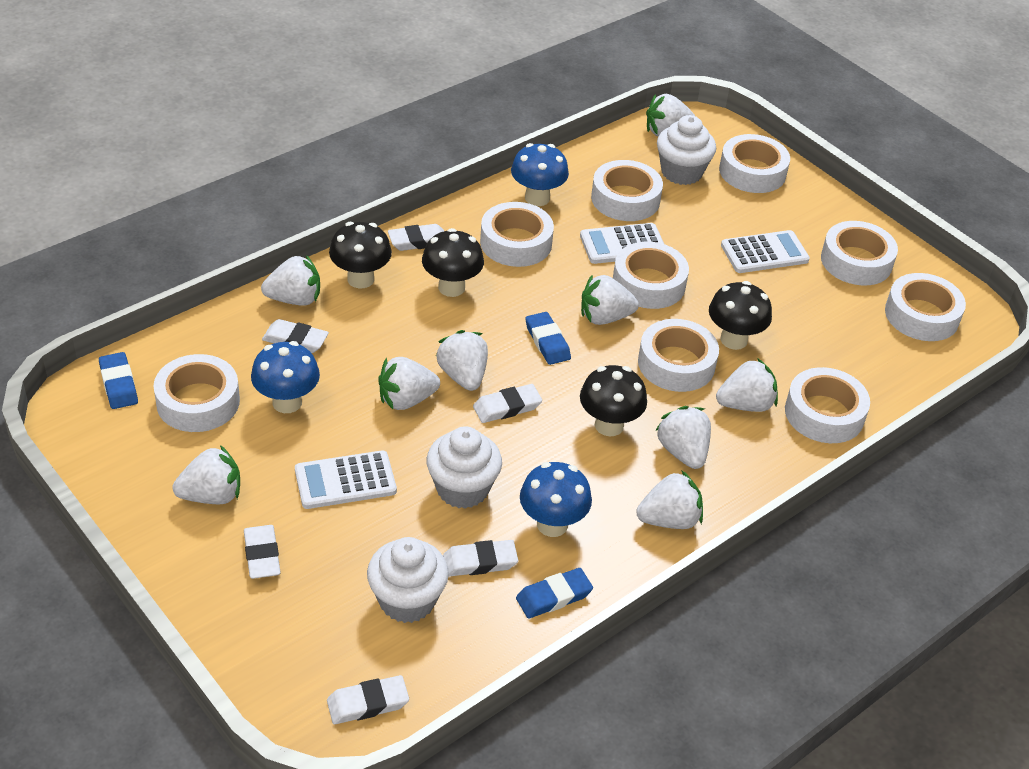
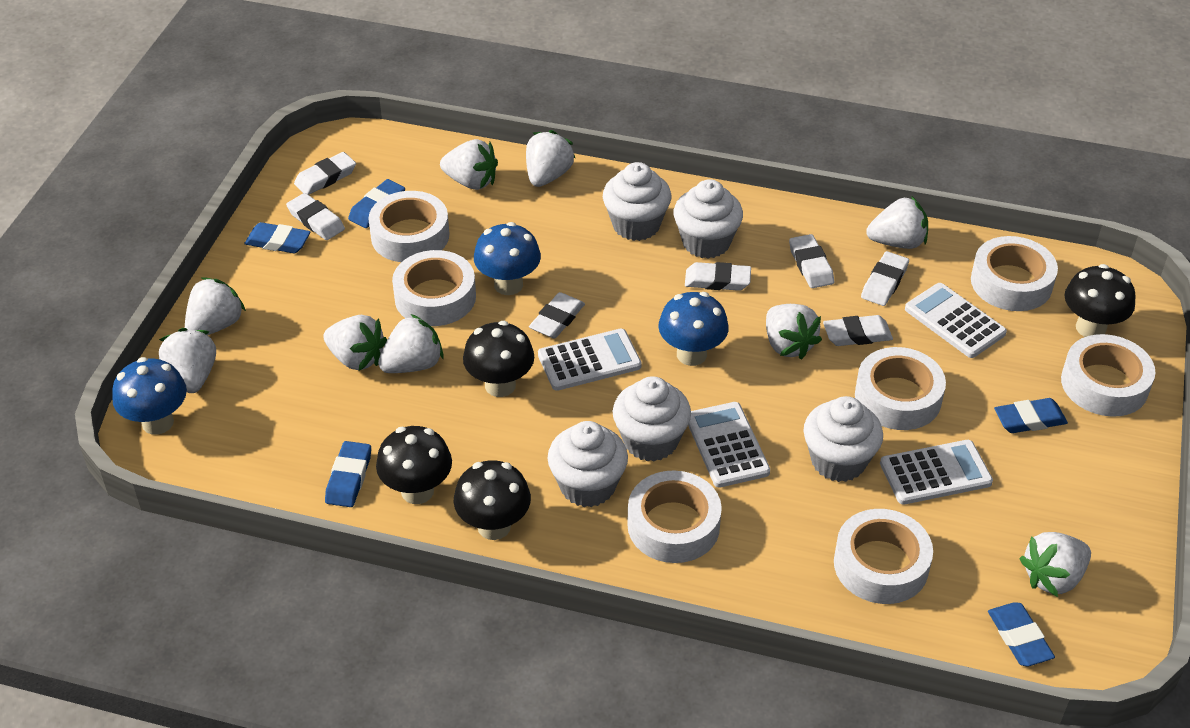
blue eraser: [99,352,138,409] [516,568,593,618] [525,312,571,365] = 3 -> [244,222,311,253] [325,441,371,507] [348,179,405,228] [988,602,1055,666] [994,398,1068,433] = 5
white calculator: [295,450,397,509] [580,223,664,264] [721,230,810,273] = 3 -> [538,329,642,391] [688,402,770,487] [880,440,993,505] [905,283,1007,358] = 4
white cupcake: [367,537,449,623] [427,426,502,509] [657,115,716,185] = 3 -> [547,421,628,507] [603,162,672,241] [613,376,691,462] [673,179,743,259] [803,396,883,482] = 5
white eraser: [244,525,281,579] [262,319,329,353] [327,675,409,724] [388,224,444,251] [443,540,518,576] [473,384,542,423] = 6 -> [286,193,345,240] [294,152,356,195] [529,292,585,339] [685,262,751,291] [789,234,834,288] [823,315,893,346] [861,251,909,306] = 7
white tape: [154,354,240,432] [480,202,554,267] [591,160,663,221] [613,242,689,309] [638,319,719,392] [719,134,790,193] [785,367,870,443] [821,221,898,285] [885,273,966,341] = 9 -> [368,191,449,262] [392,250,476,326] [627,470,722,563] [834,509,933,604] [855,347,946,430] [971,236,1058,311] [1061,334,1155,417] = 7

